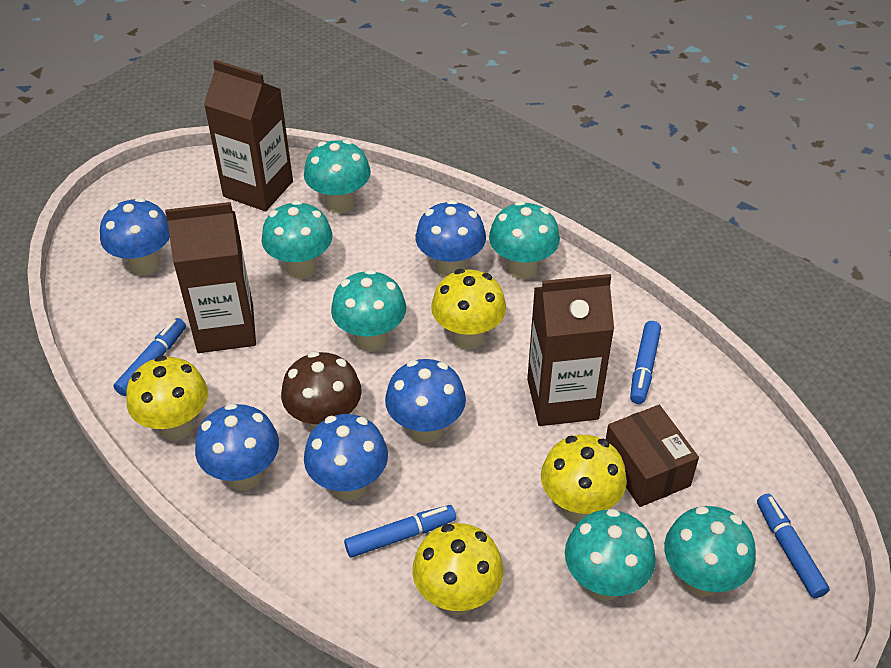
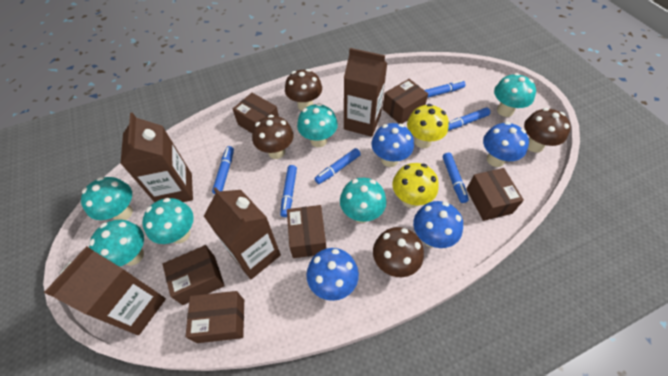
blue marker: [113,318,186,396] [344,505,456,557] [630,321,661,404] [757,494,830,598] = 4 -> [212,146,234,194] [280,165,297,217] [314,148,361,184] [425,80,466,98] [443,153,469,203] [448,107,490,131] = 6
blue mushroom: [100,197,170,276] [195,403,279,491] [304,414,388,500] [385,359,466,443] [415,200,486,278] = 5 -> [306,248,359,301] [371,123,414,167] [413,201,463,248] [483,122,529,167] = 4
brown box: [606,405,699,507] = 1 -> [162,245,225,305] [185,291,244,343] [233,93,279,133] [287,205,326,258] [383,79,428,124] [467,168,524,221] = 6
brown carton: [165,202,256,353] [204,60,293,211] [527,274,614,426] = 3 -> [44,246,166,335] [121,112,193,202] [204,187,281,279] [344,48,387,137] = 4
brown mushroom: [281,351,362,431] = 1 -> [252,115,294,159] [285,69,322,111] [373,227,424,277] [524,108,571,153] = 4
yellow mushroom: [126,355,208,441] [412,523,503,615] [431,269,506,350] [541,435,627,522] = 4 -> [392,163,439,208] [407,104,449,148] = 2

